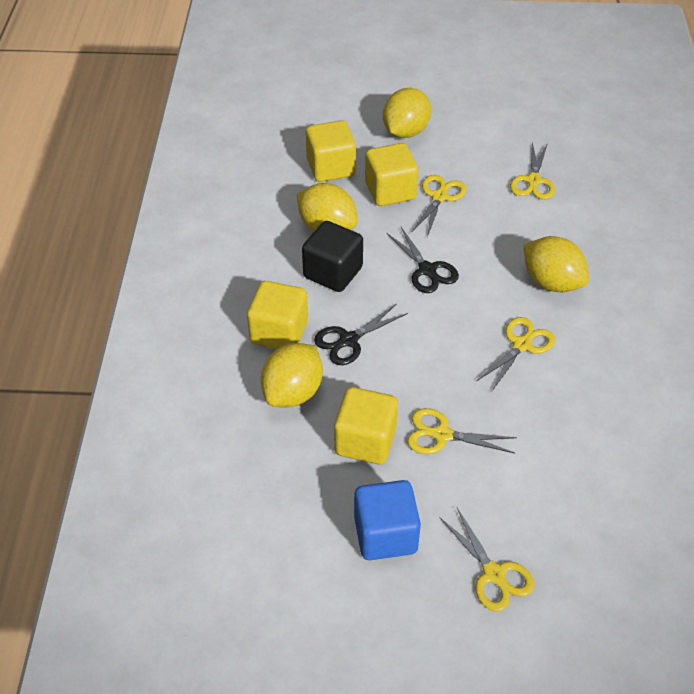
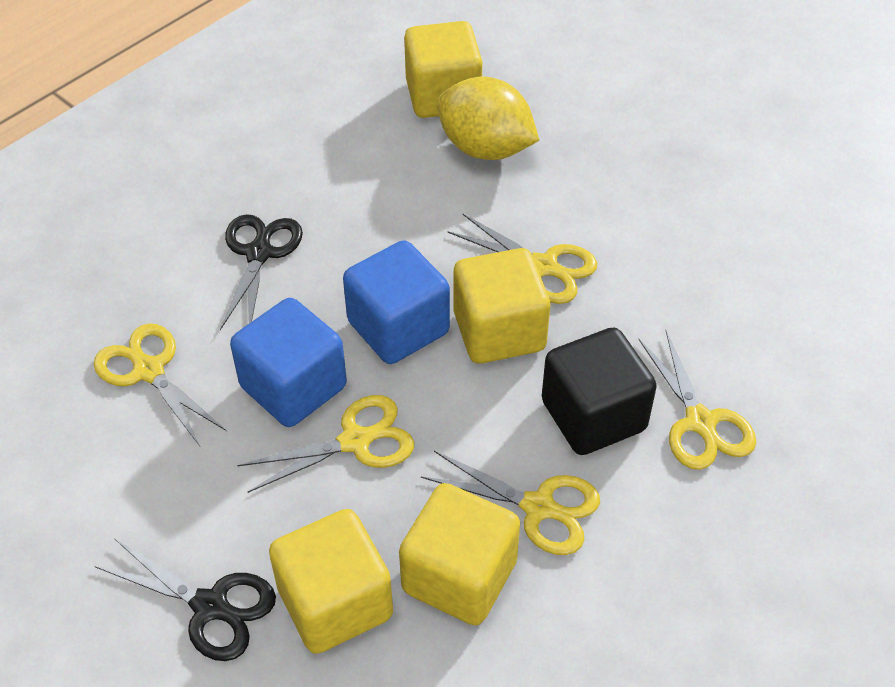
blue cube: [354,480,421,560] = 1 -> [230,298,347,427] [343,240,450,364] = 2
yellow lemon: [261,343,323,407] [297,183,358,231] [383,88,431,138] [523,236,589,292] = 4 -> [437,77,539,160] = 1

